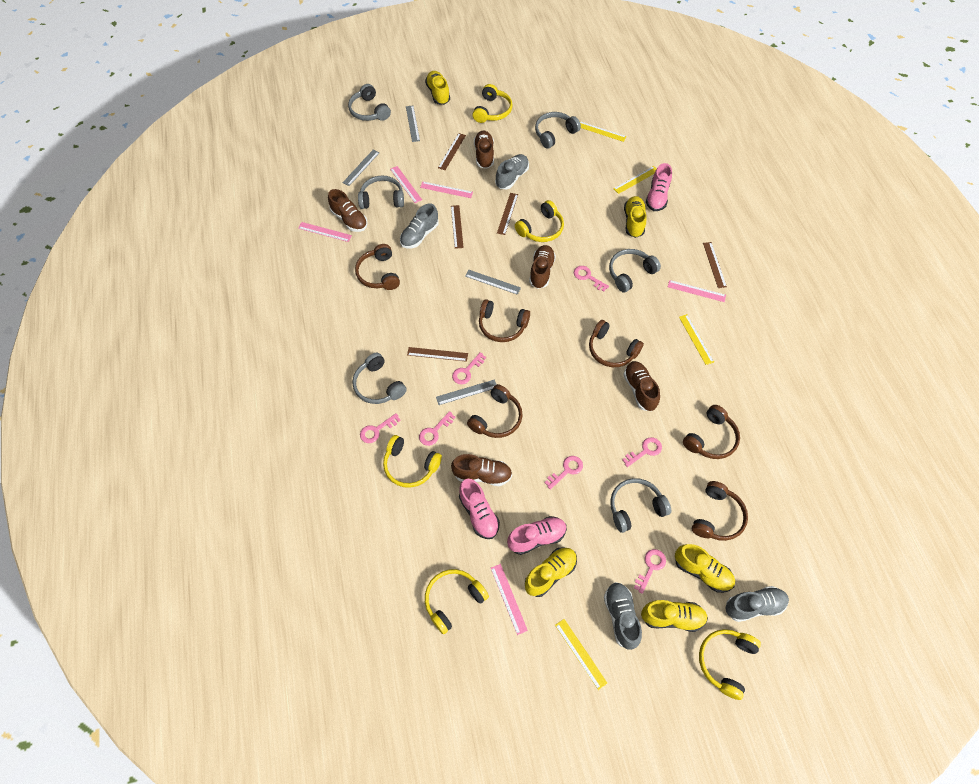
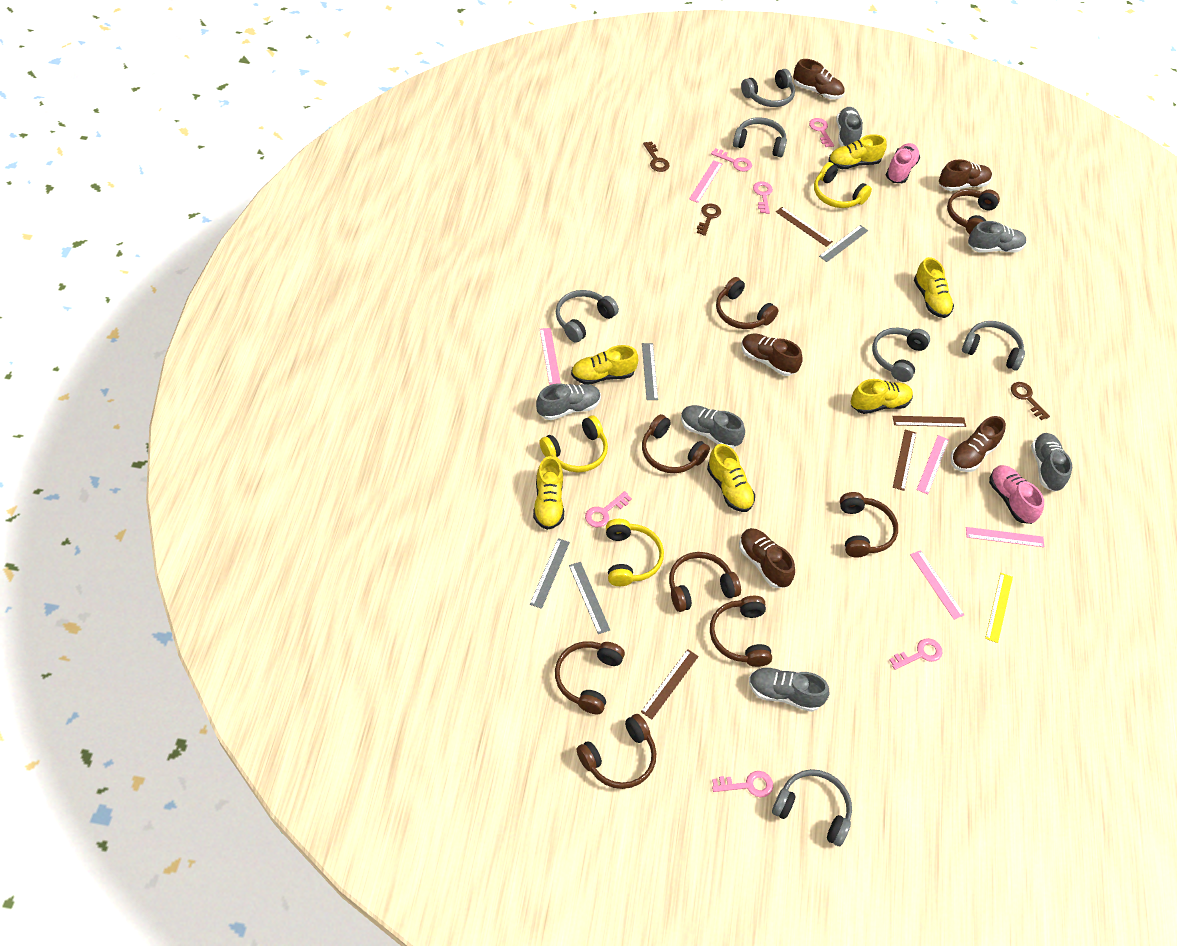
brown headphones: [355,244,400,290] [467,384,523,438] [479,299,530,342] [589,320,644,367] [683,405,740,459] [692,481,748,541] = 6 -> [555,641,625,714] [577,714,656,789] [642,414,710,473] [669,552,741,612] [710,596,772,667] [716,277,779,329] [840,492,898,558] [947,189,1000,234] = 8
brown key: none = 0 -> [643,141,670,172] [697,203,721,236] [1011,382,1050,420] = 3
brown ruler: [407,347,468,362] [438,133,466,170] [451,205,464,249] [497,193,518,235] [703,242,727,288] = 5 -> [641,649,699,720] [776,207,833,247] [892,416,966,427] [893,430,916,491] = 4
grey shoe: [400,203,439,248] [495,154,529,190] [604,582,642,650] [725,586,789,622] = 4 -> [536,383,601,420] [681,405,745,449] [749,667,830,712] [836,107,863,146] [968,221,1026,253] [1031,433,1072,492] = 6
pink key: [360,413,401,443] [419,411,456,446] [452,352,486,384] [544,456,583,490] [574,266,609,292] [622,437,662,467] [634,549,666,594] = 7 -> [585,491,632,527] [711,148,752,172] [712,771,773,797] [753,181,773,214] [809,118,834,147] [889,638,943,670] = 6
pink shoe: [459,479,500,539] [507,516,567,555] [646,163,672,211] = 3 -> [886,143,920,183] [989,465,1044,524] = 2
yellow headphones: [383,435,442,488] [425,569,489,634] [472,84,513,123] [515,200,564,242] [699,629,761,700] = 5 -> [539,415,608,472] [606,519,664,586] [814,162,872,208] = 3
yellow ruler: [555,619,608,690] [580,121,626,142] [613,166,656,194] [679,314,714,365] = 4 -> [985,573,1013,643] = 1
yellow shoe: [425,71,450,105] [525,547,577,597] [624,196,647,238] [641,600,708,632] [675,544,735,593] = 5 -> [533,456,564,530] [571,345,638,384] [707,444,755,512] [828,134,887,169] [850,379,913,414] [914,257,954,318] = 6

